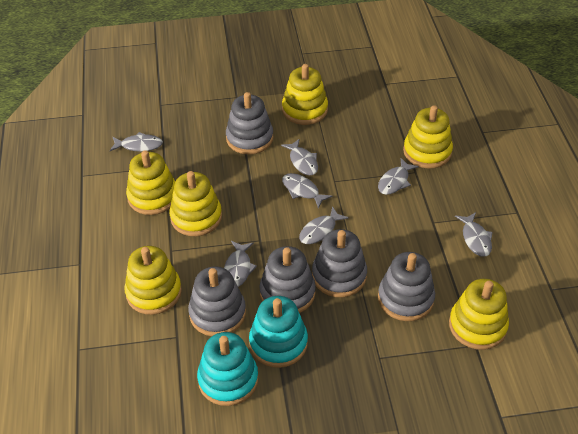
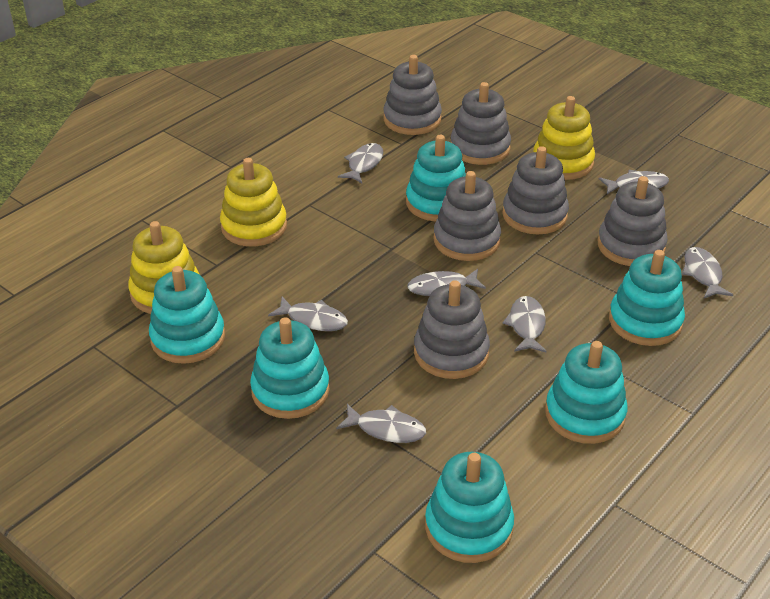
grey stacking toy: [188,266,246,336] [226,92,274,154] [259,246,316,313] [312,229,367,297] [378,252,435,321] = 5 -> [383,55,442,135] [414,280,490,379] [433,171,501,261] [451,82,511,165] [502,146,569,234] [598,176,668,266] = 6
turquoise stacking toy: [197,332,258,406] [249,296,308,368] = 2 -> [149,266,225,364] [250,317,330,419] [406,135,466,222] [425,452,514,563] [545,341,627,444] [609,250,685,346] = 6
yellow stacking toy: [124,246,182,315] [126,150,175,215] [170,171,222,236] [282,64,328,125] [403,105,453,168] [449,279,509,350] = 6 -> [128,221,200,314] [220,158,287,246] [533,96,595,180] = 3

